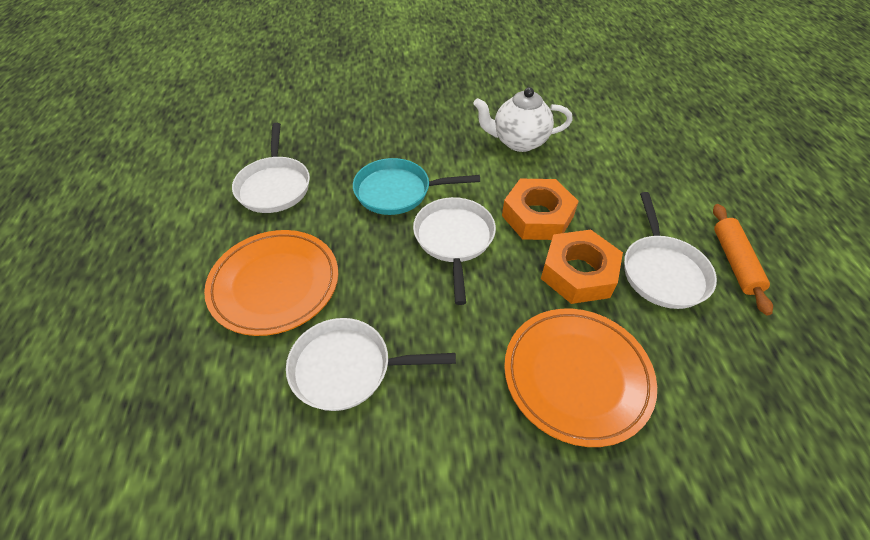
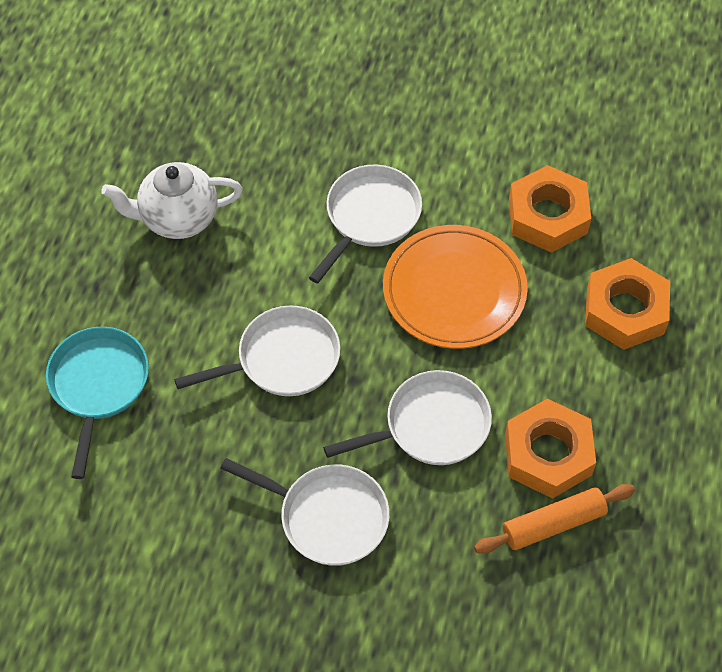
orange nut: [502,179,579,240] [541,230,623,304] = 2 -> [505,399,596,499] [509,165,591,253] [585,258,670,350] = 3
orange plate: [204,230,338,336] [504,309,657,447] = 2 -> [383,225,528,349] = 1

